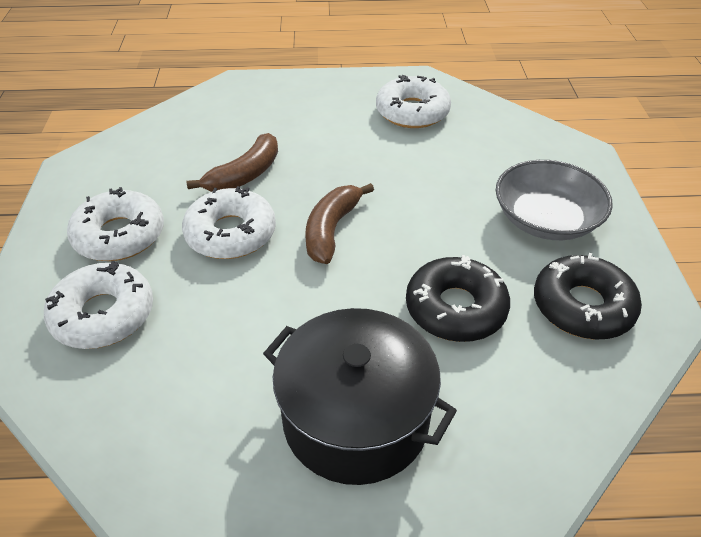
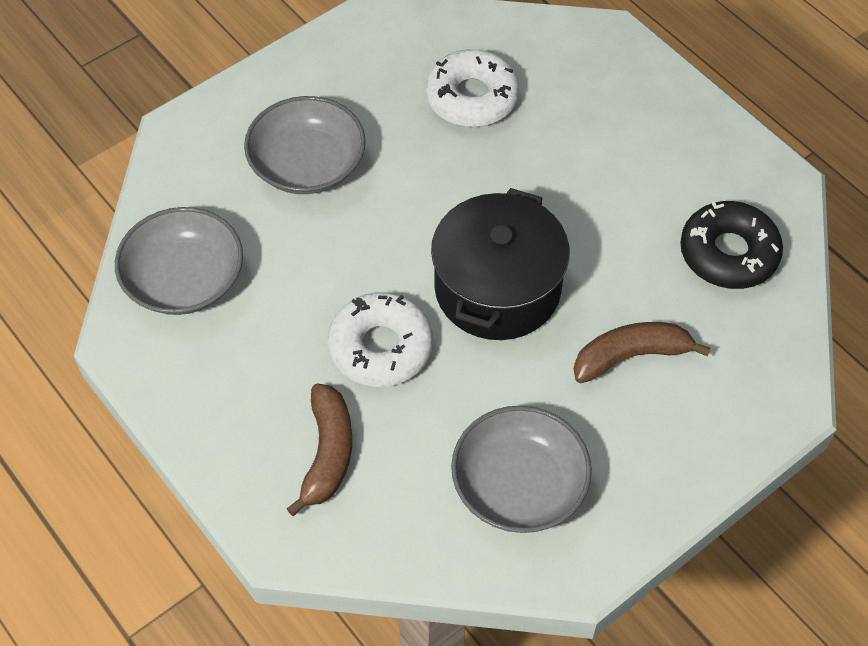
black donut: [406,255,510,342] [534,253,642,340] = 2 -> [680,201,783,289] = 1
grey bowl: [496,160,613,240] = 1 -> [115,207,243,315] [244,96,366,194] [451,406,592,533] = 3
white donut: [44,261,153,349] [67,187,164,261] [182,186,276,259] [376,75,451,128] = 4 -> [328,292,433,387] [426,49,519,127] = 2

